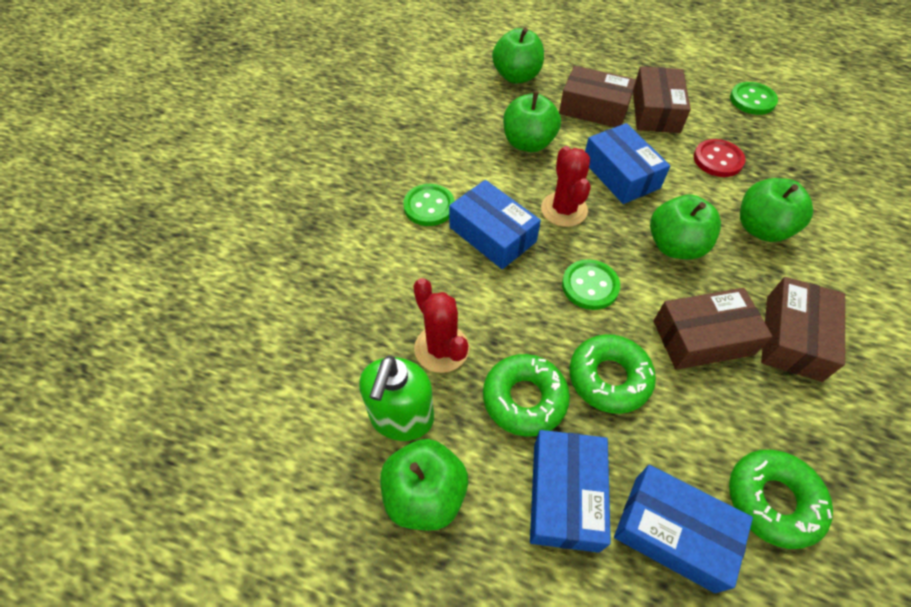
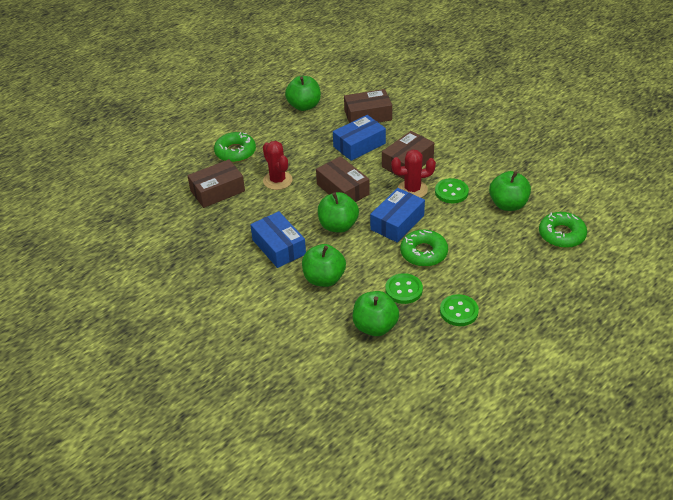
blue box: [449,180,541,269] [530,430,611,553] [585,123,671,204] [614,465,753,593] = 4 -> [250,211,306,268] [333,115,386,161] [370,188,425,243] = 3
green soap dispenser: [359,355,434,441] = 1 -> none = 0
red button: [694,139,746,177] = 1 -> none = 0

